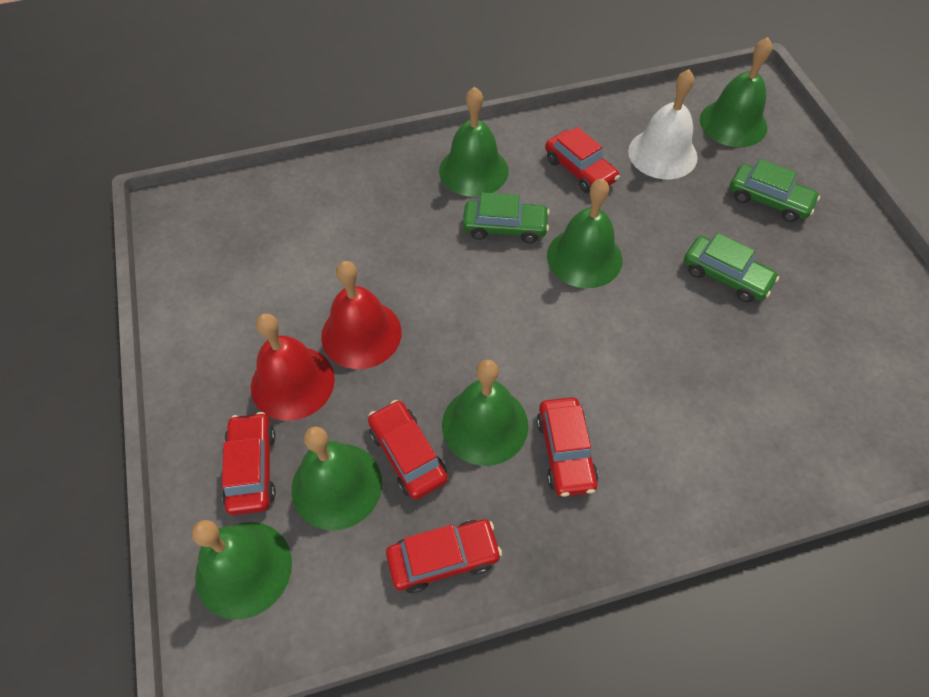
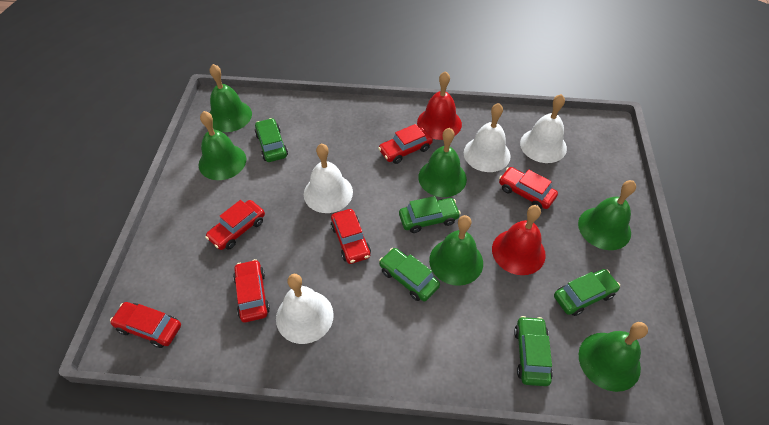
green car: [463,192,550,243] [684,233,779,302] [730,159,820,222] = 3 -> [255,118,288,162] [379,248,440,301] [399,196,461,233] [514,316,553,386] [554,269,620,316] = 5
red car: [222,412,276,515] [368,400,448,500] [386,519,502,593] [537,397,598,497] [545,127,620,193] = 5 -> [110,302,181,348] [205,200,265,250] [233,259,270,322] [331,209,371,264] [378,124,433,164] [499,167,558,209] = 6
white bell: [628,69,698,179] = 1 -> [276,274,334,344] [304,143,353,213] [464,103,511,172] [520,94,567,163] = 4

